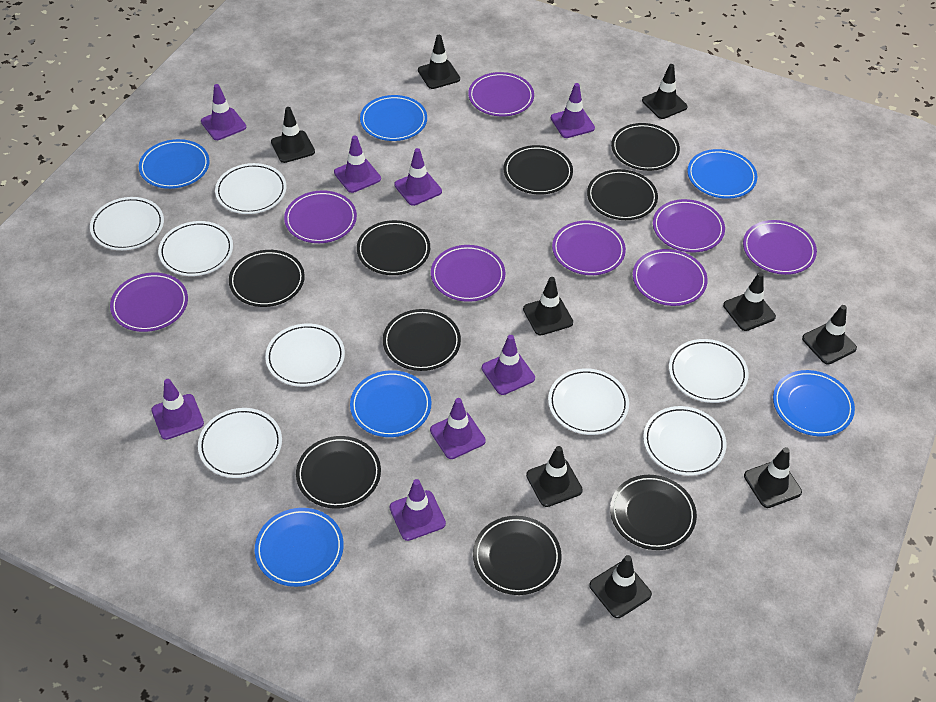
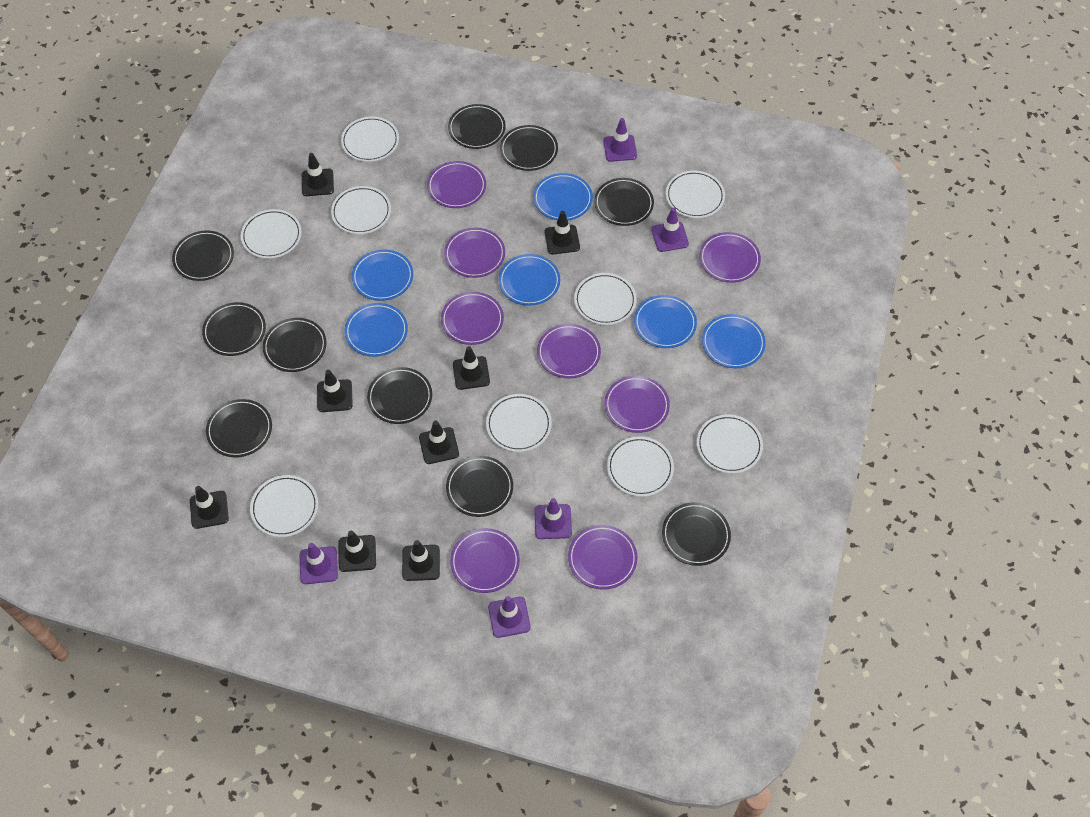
black plate: [229,250,305,307] [296,436,381,509] [357,220,430,275] [383,309,461,371] [473,516,562,595] [504,145,573,195] [587,169,658,220] [610,475,697,550] [611,123,680,171] = 9 -> [172,230,234,281] [202,302,266,356] [206,399,272,457] [263,318,327,372] [367,367,432,424] [446,456,513,517] [448,104,506,149] [500,125,558,171] [594,178,654,226] [662,502,731,566] = 10
black traffic cone: [271,107,315,163] [418,35,460,89] [523,277,573,336] [526,446,583,507] [589,555,652,618] [642,64,688,119] [723,272,776,331] [744,447,802,508] [802,305,857,365] = 9 -> [190,486,229,529] [302,153,334,196] [317,370,353,412] [338,531,376,572] [402,540,440,581] [419,420,459,464] [453,346,490,390] [544,211,580,255] = 8
purple traffic cone: [151,379,204,440] [201,84,246,140] [334,136,381,193] [390,479,446,541] [394,148,442,206] [430,398,486,459] [482,335,535,395] [551,83,595,138] = 8 -> [300,543,338,584] [488,596,531,638] [534,498,572,539] [603,118,637,162] [651,208,689,252] = 5
white plate: [90,197,164,250] [158,221,233,276] [198,408,282,478] [215,163,286,214] [265,324,345,387] [548,368,629,435] [643,406,726,476] [669,339,748,403] = 8 -> [241,209,302,259] [250,475,318,537] [331,186,391,234] [341,117,399,162] [486,394,552,452] [574,273,637,325] [607,436,674,497] [666,171,725,218] [697,414,763,474] = 9

